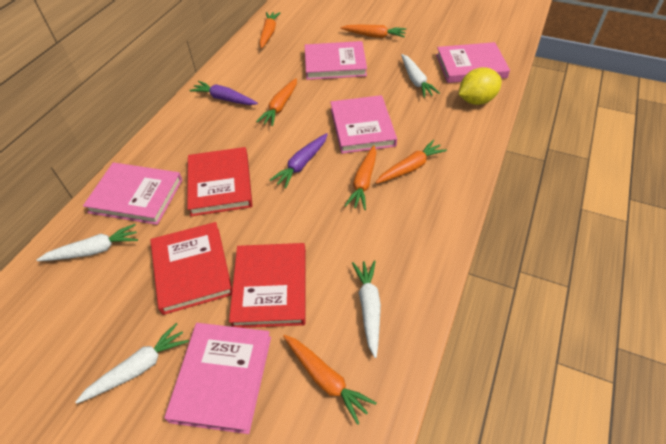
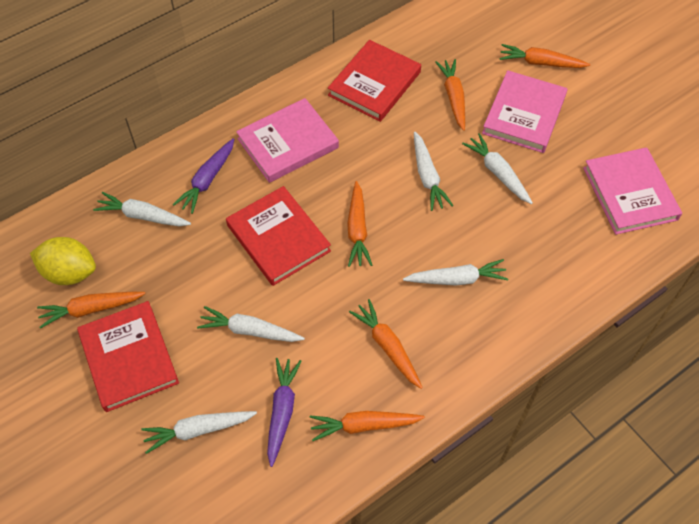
pink book: [83,162,182,225] [164,323,271,434] [305,41,367,80] [330,95,397,154] [436,42,510,83] = 5 -> [236,98,339,183] [482,70,567,153] [583,147,682,235] = 3
white carrot: [37,224,138,261] [76,323,189,404] [352,260,381,358] [401,54,440,98] = 4 -> [93,192,191,226] [141,411,257,454] [197,306,305,342] [403,259,508,286] [414,132,453,211] [462,133,533,204] = 6

